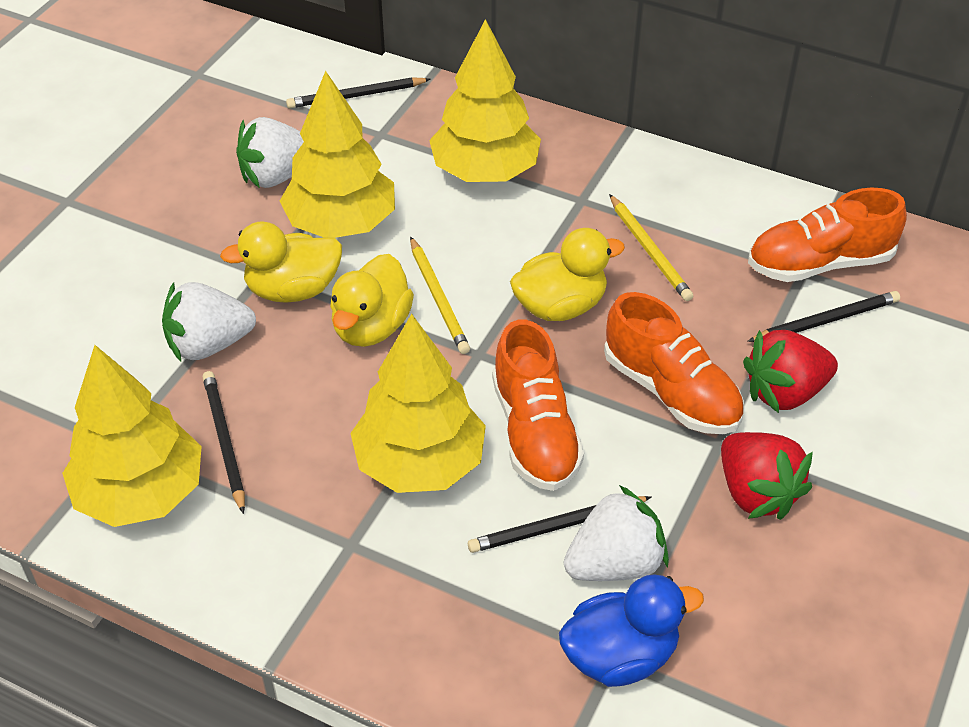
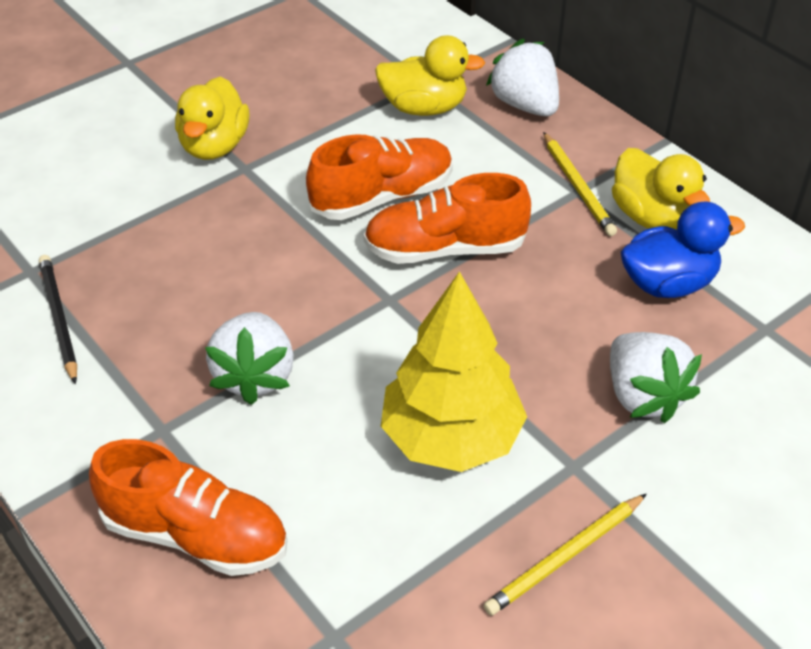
black pencil: [203,371,245,514] [286,77,430,108] [468,496,651,553] [747,291,900,342] = 4 -> [39,255,77,384] = 1
red strawberry: [721,432,813,520] [743,330,838,413] = 2 -> none = 0
yellow tree: [62,345,202,527] [280,71,395,238] [350,314,486,493] [429,19,541,182] = 4 -> [381,271,527,472] = 1

